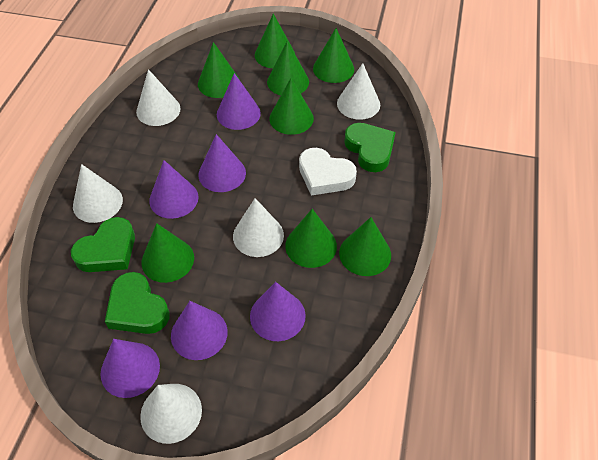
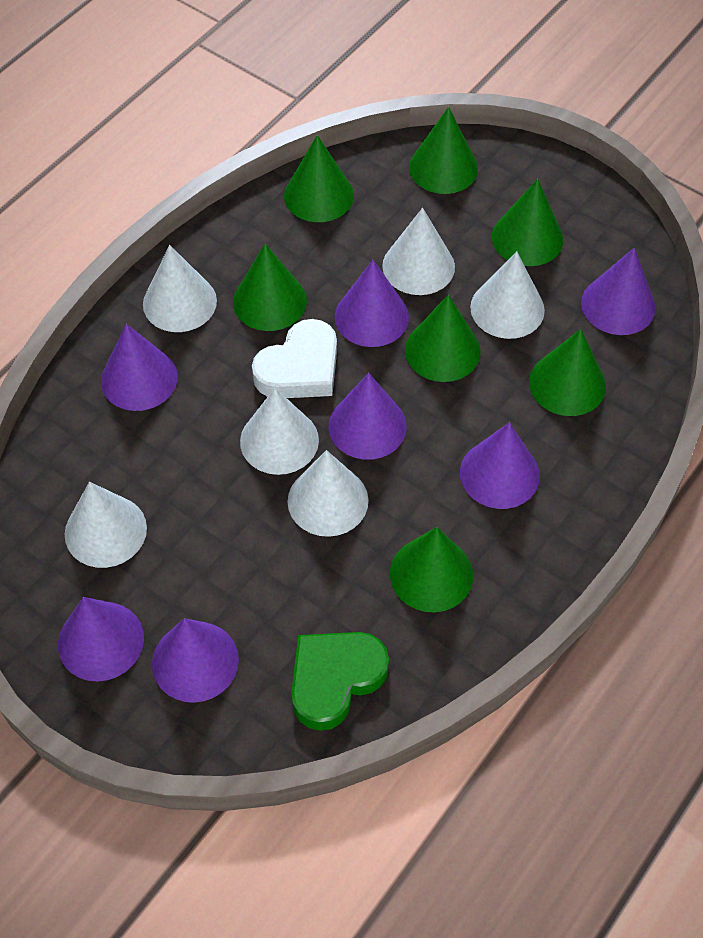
green cone: [142,223,194,283] [198,42,240,98] [255,14,295,68] [267,41,309,96] [270,78,314,135] [285,209,337,268] [313,28,354,83] [339,217,391,276] = 8 -> [233,244,307,331] [284,135,354,222] [390,527,473,613] [405,295,481,382] [409,107,478,194] [492,179,563,266] [529,329,606,416] = 7
green heart: [71,217,135,272] [105,272,170,334] [344,123,396,172] = 3 -> [291,632,389,731] = 1
purple cone: [100,339,160,398] [149,160,198,219] [171,301,228,360] [199,134,246,192] [217,73,261,130] [250,282,306,341] = 6 -> [58,597,144,682] [101,324,178,411] [152,618,239,703] [329,373,407,460] [335,260,409,347] [460,422,540,509] [581,248,656,335] = 7
white cone: [73,164,123,223] [136,69,181,126] [140,384,202,444] [233,198,284,257] [337,63,380,120] = 5 -> [65,482,147,568] [143,245,217,332] [240,388,319,475] [288,450,369,537] [382,208,455,295] [470,251,545,339] = 6

